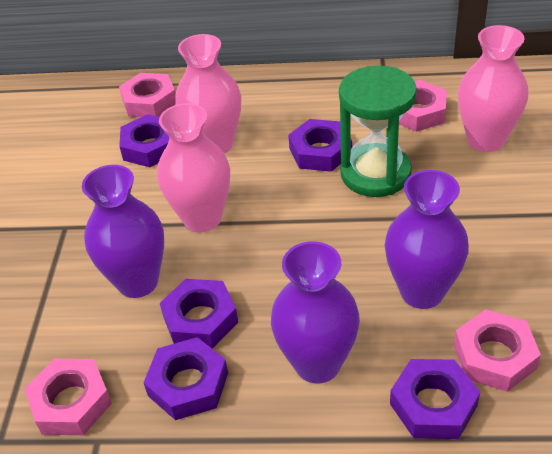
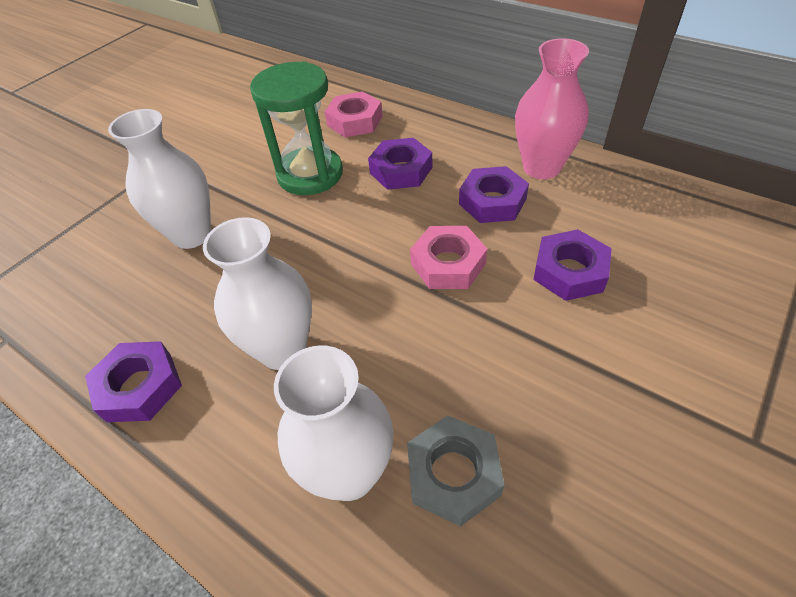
grey nut: none = 0 -> [407,415,504,527] = 1
pink nut: [25,359,112,435] [119,73,176,117] [399,80,447,132] [454,309,541,392] = 4 -> [324,91,382,137] [410,226,487,289] = 2
pink vase: [157,103,230,232] [175,34,241,154] [458,25,528,152] = 3 -> [515,38,589,179] = 1
purple nut: [119,114,170,167] [143,337,228,420] [160,279,238,348] [288,119,352,172] [390,359,480,439] = 5 -> [85,341,182,422] [368,138,432,190] [459,166,529,223] [533,229,612,301] = 4
purple vase: [82,165,164,298] [271,241,360,383] [384,170,469,309] = 3 -> none = 0
white vase: none = 0 -> [108,109,211,249] [203,217,312,370] [274,346,394,501] = 3

